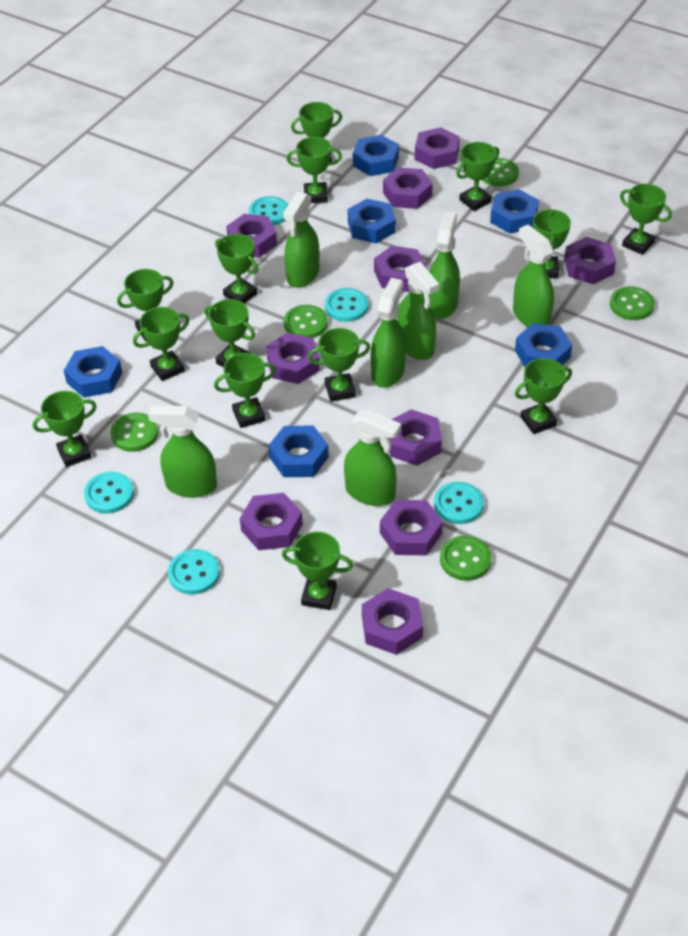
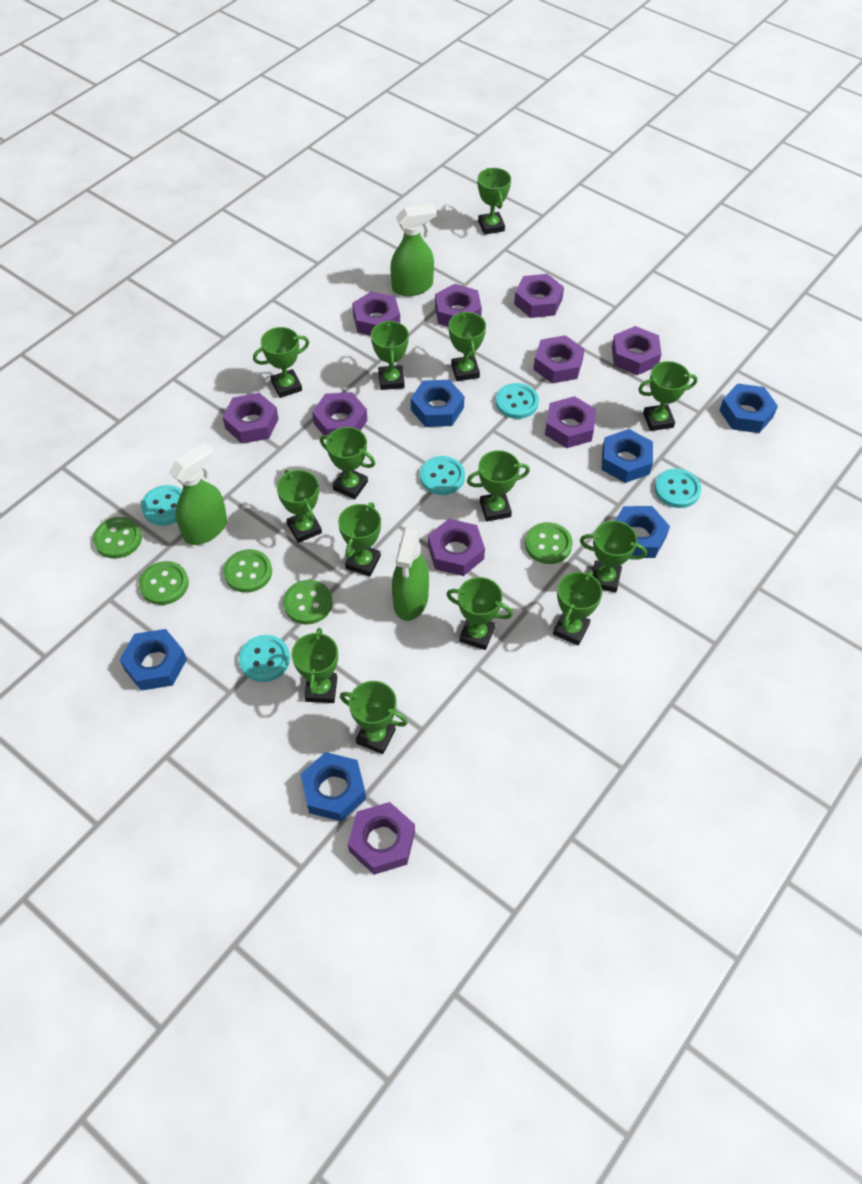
green spray bottle: [148,406,217,498] [283,191,319,288] [344,409,401,506] [371,278,406,388] [397,262,439,360] [430,212,460,319] [513,225,554,327] = 7 -> [169,443,227,545] [390,204,437,296] [392,526,429,621] = 3

